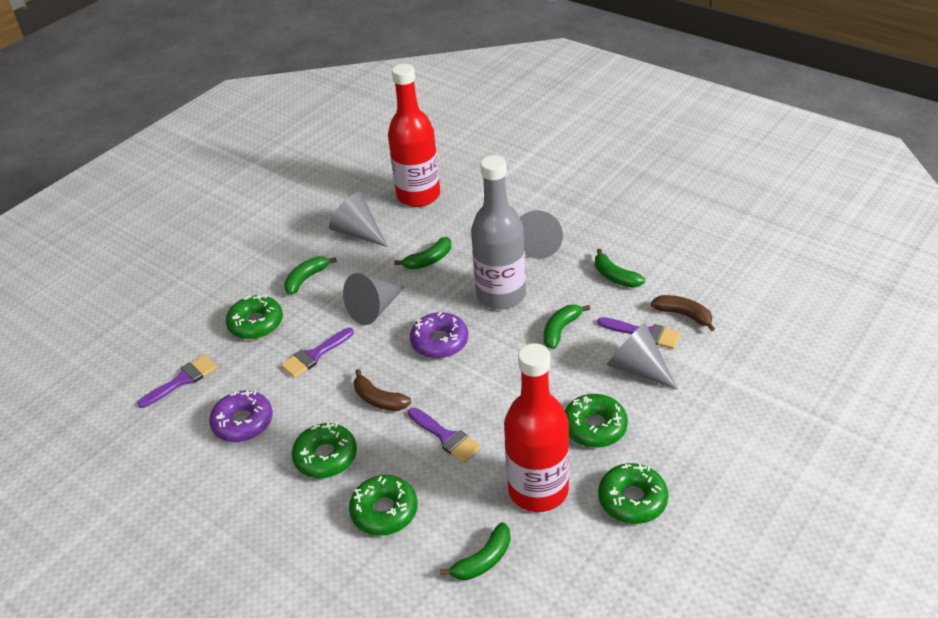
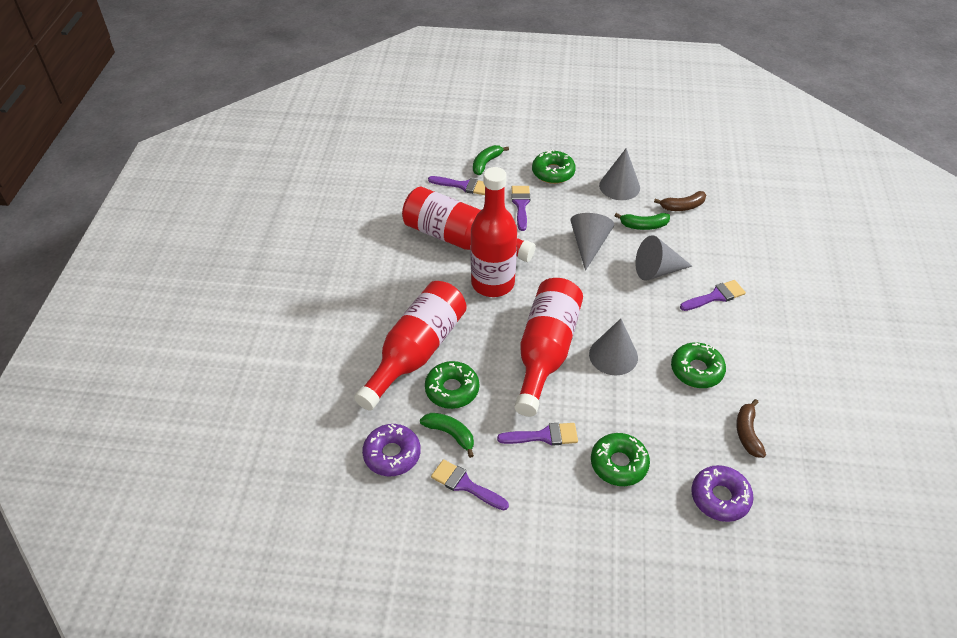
green banana: [284,256,337,295] [394,237,451,269] [440,522,511,580] [544,305,590,349] [595,249,645,288] = 5 -> [420,413,474,458] [473,145,509,175] [615,213,670,230] = 3
green donut: [226,294,283,339] [292,423,357,478] [349,475,418,536] [565,394,628,448] [598,463,668,524] = 5 -> [425,361,479,409] [532,149,576,184] [591,433,650,486] [671,342,726,388] = 4
grey bottle: [471,155,526,309] = 1 -> none = 0
purple brush: [137,355,217,408] [281,328,354,378] [408,408,481,463] [597,317,681,349] = 4 -> [428,176,485,195] [431,459,509,511] [497,423,578,446] [512,186,530,231] [680,280,746,311] = 5
red bottle: [388,64,440,207] [504,343,569,512] = 2 -> [354,281,467,410] [402,187,536,262] [470,167,517,297] [514,278,583,417] = 4

